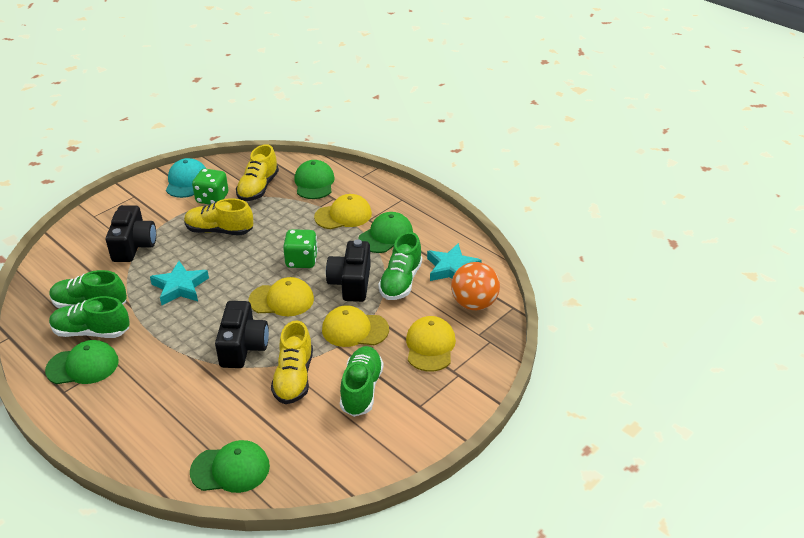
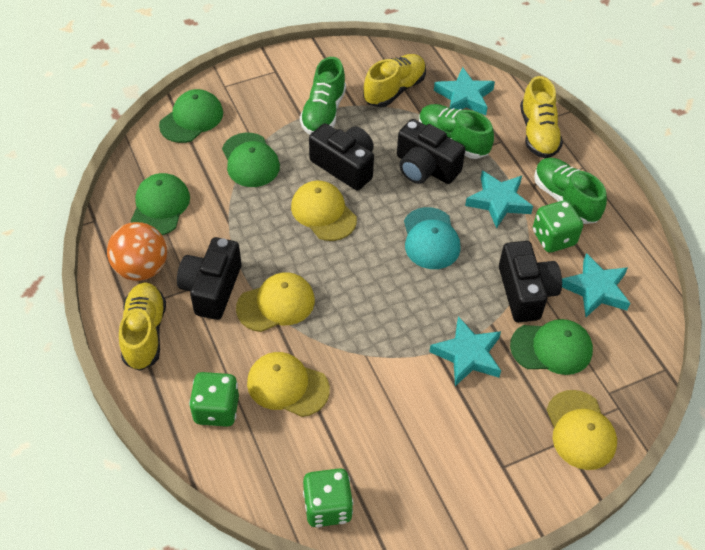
black camera: [106,205,156,262] [215,301,269,368] [326,239,371,302] = 3 -> [177,237,241,320] [309,123,374,191] [397,119,466,184] [499,241,562,322] = 4
green dice: [192,169,228,204] [283,229,318,268] = 2 -> [189,372,239,427] [303,468,353,527] [533,200,583,253] = 3
green shoe: [49,270,127,308] [49,296,130,338] [340,346,383,417] [378,232,422,300] = 4 -> [300,57,346,135] [419,104,494,159] [534,158,607,224] = 3
turquoise star: [150,261,209,305] [427,243,482,281] = 2 -> [429,316,501,386] [434,67,495,115] [465,171,533,229] [562,253,630,317] = 4

